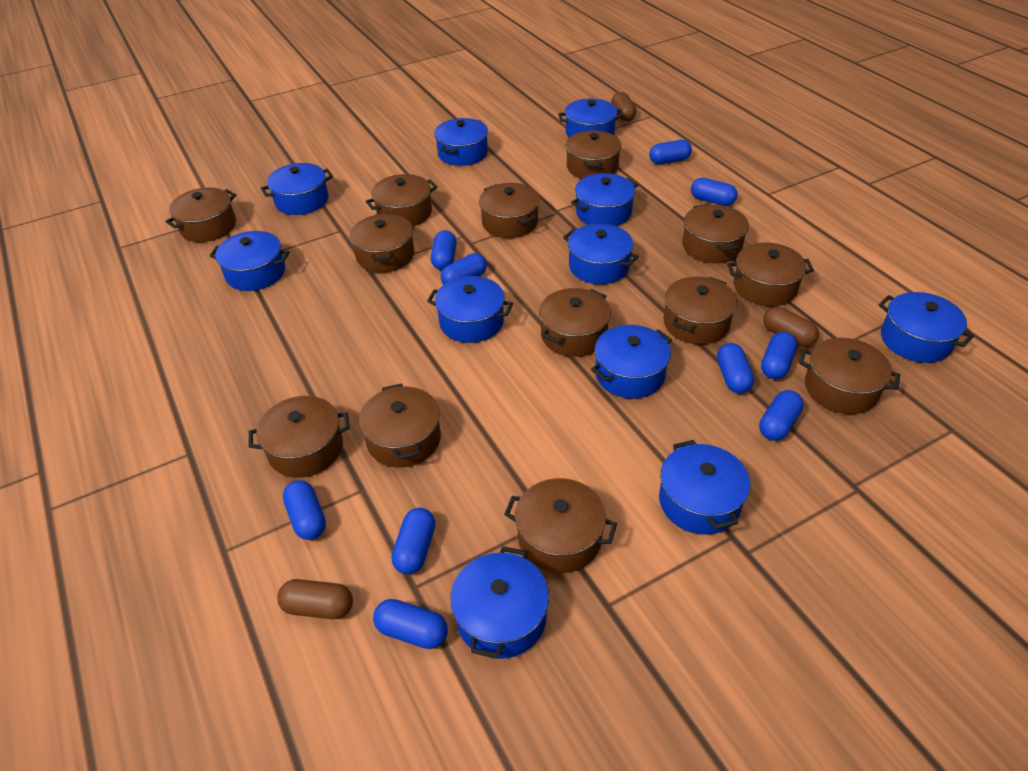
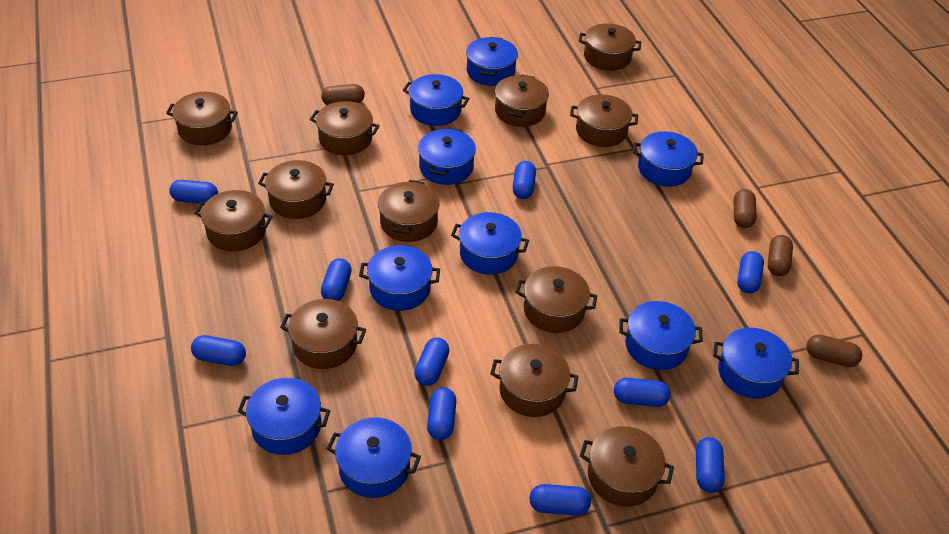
blue pot: [209,231,290,291] [261,163,333,215] [427,276,513,343] [434,118,488,166] [450,546,549,659] [558,99,624,137] [563,224,639,284] [571,173,638,226] [591,325,672,398] [659,440,750,535] [879,292,974,363] = 11 -> [237,378,331,455] [327,418,421,498] [359,245,440,311] [403,74,470,126] [418,128,476,185] [451,212,529,275] [466,37,518,86] [619,301,703,370] [633,131,704,187] [713,328,799,399] = 10
brown capsule: [277,579,353,619] [611,92,636,121] [763,307,819,347] = 3 -> [321,84,365,105] [734,189,757,228] [768,235,793,276] [806,334,862,367] = 4
brown pot: [165,188,236,242] [249,396,350,478] [350,213,415,273] [359,383,441,467] [366,174,437,227] [479,183,540,238] [504,478,617,573] [539,288,611,357] [566,130,622,179] [664,277,737,344] [682,204,749,263] [727,243,814,306] [799,338,900,414] = 13 -> [166,92,238,145] [194,190,273,251] [258,160,334,219] [280,299,366,369] [310,101,379,155] [378,180,440,242] [490,344,579,417] [495,74,549,127] [515,266,597,333] [570,94,638,147] [579,23,641,71] [580,426,674,507] = 12

